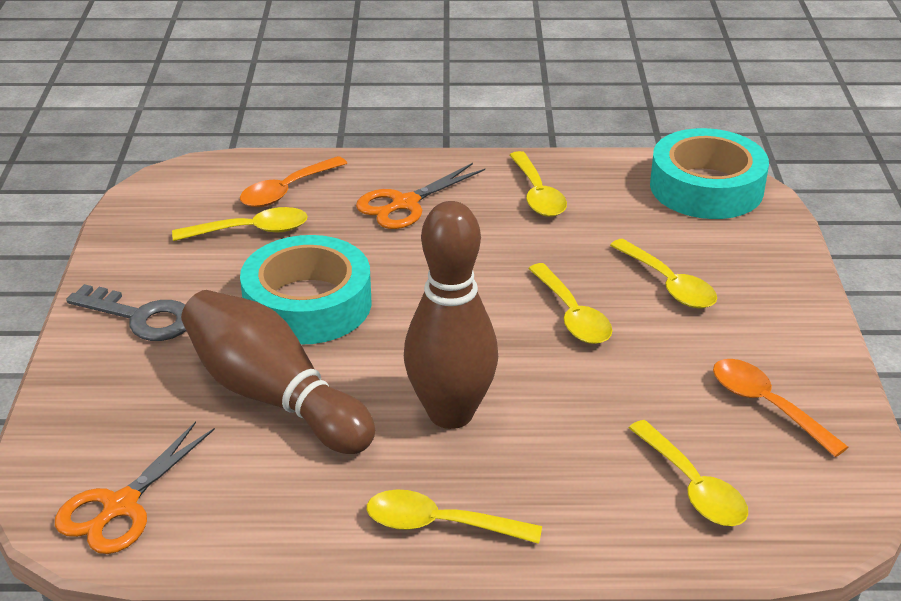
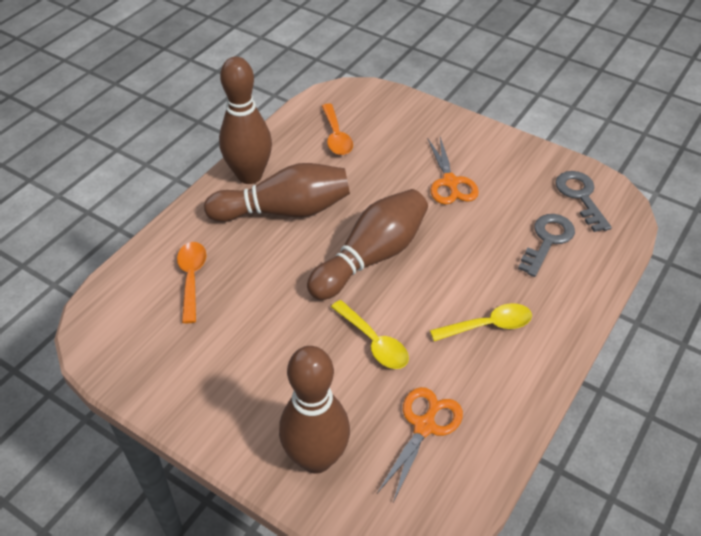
brown bowling pin: [181,290,375,454] [404,201,498,429] = 2 -> [204,163,350,222] [219,57,272,184] [279,346,350,474] [307,189,428,300] = 4
grey key: [66,284,186,341] = 1 -> [518,214,575,277] [556,171,612,232] = 2
turquoise tape: [240,235,371,345] [650,128,769,219] = 2 -> none = 0
yellow spoon: [172,207,308,241] [367,490,542,544] [510,151,567,217] [528,263,613,344] [610,238,717,308] [629,420,748,526] = 6 -> [331,300,409,369] [430,303,532,341] = 2

